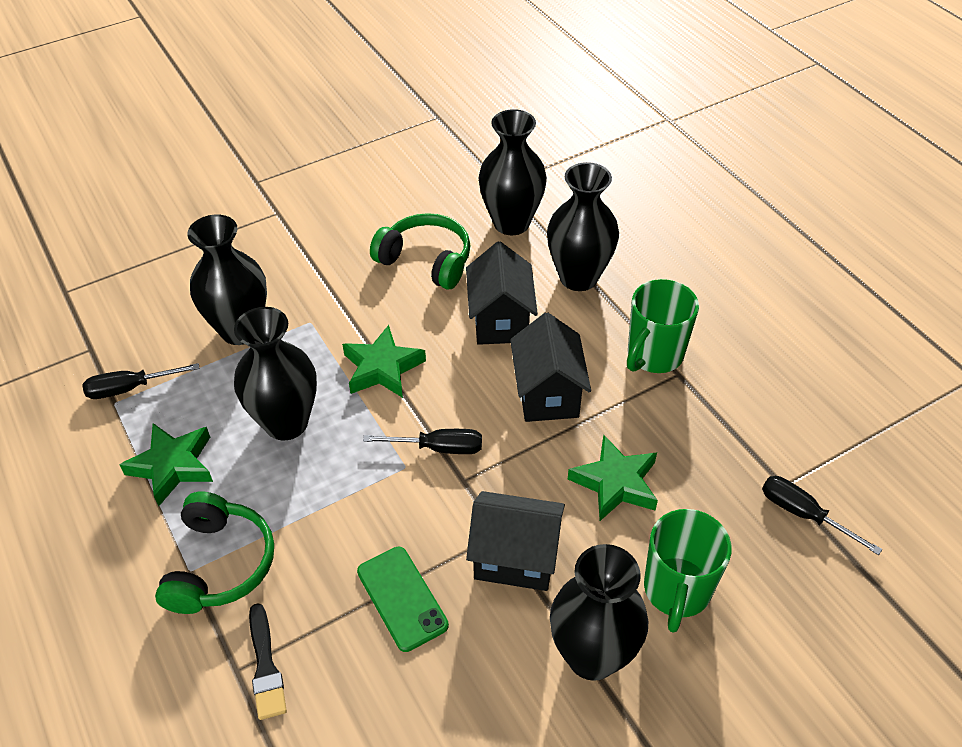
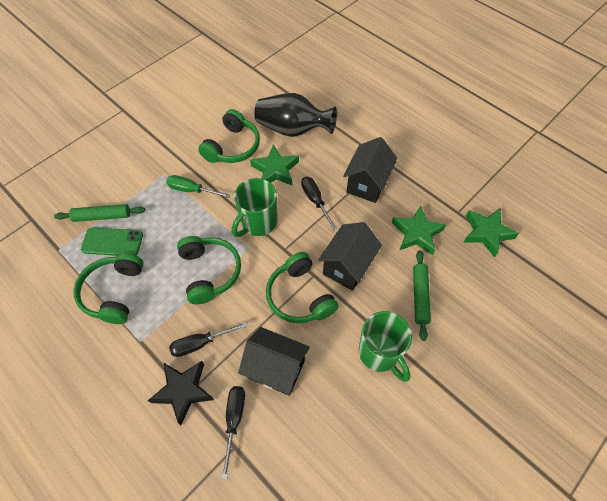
black brush: [249,603,287,720] = 1 -> none = 0
black star: none = 0 -> [148,361,214,425] = 1
black vase: [187,215,267,345] [234,307,317,440] [478,109,547,235] [547,162,619,291] [550,544,648,681] = 5 -> [255,93,337,137] = 1
green headphones: [155,492,274,614] [370,213,471,289] = 2 -> [73,253,144,324] [177,236,241,304] [198,109,260,163] [266,252,339,323] = 4
green rolling pin: none = 0 -> [54,204,145,222] [413,250,431,341] = 2
green screwdriver: none = 0 -> [166,175,230,198] = 1

